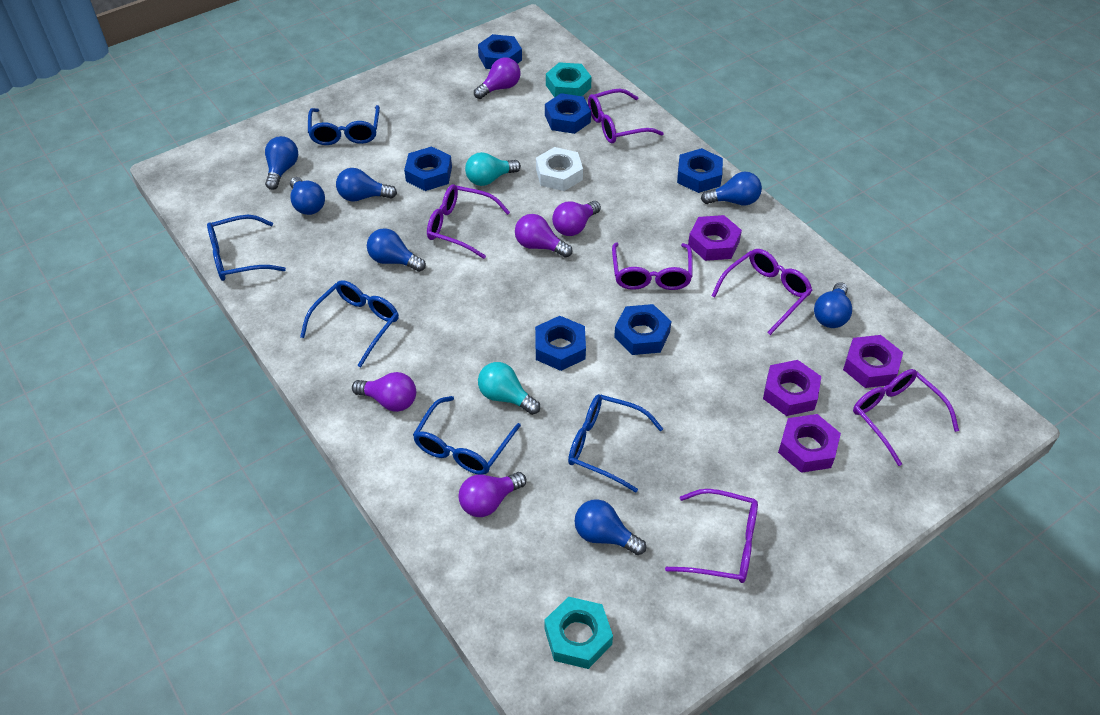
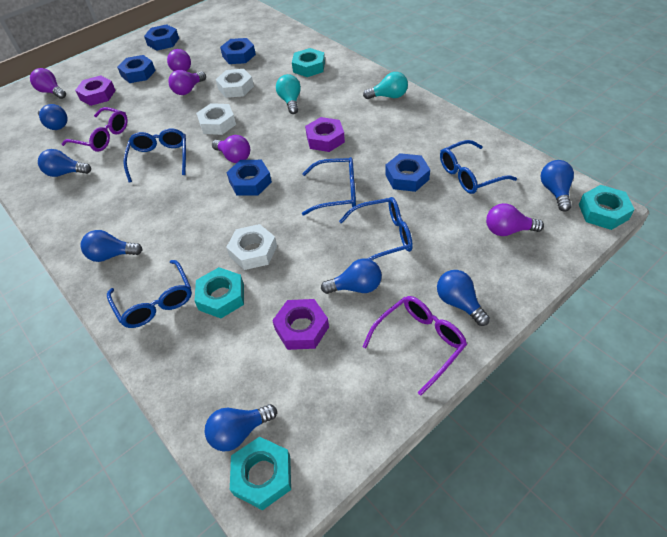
blue nut: [404,146,452,191] [478,34,522,69] [535,316,586,371] [545,93,591,134] [614,304,672,355] [677,148,723,193] = 6 -> [117,55,156,83] [144,24,179,50] [220,38,256,64] [226,160,272,195] [385,153,430,192] = 5
purple glasses: [427,185,510,259] [588,89,664,143] [612,242,693,290] [665,489,758,583] [711,249,813,335] [853,369,959,466] = 6 -> [62,107,127,152] [362,296,467,396] = 2
purple nut: [688,215,742,261] [763,360,821,416] [778,414,841,473] [843,335,903,388] = 4 -> [75,75,116,106] [272,299,329,350] [305,117,345,152] = 3
turquoise nut: [544,597,613,669] [546,62,592,98] = 2 -> [194,267,244,318] [230,436,291,510] [292,48,325,77] [579,185,635,230] = 4
white nut: [536,147,583,191] = 1 -> [196,103,236,135] [216,69,254,98] [226,224,277,270] = 3

